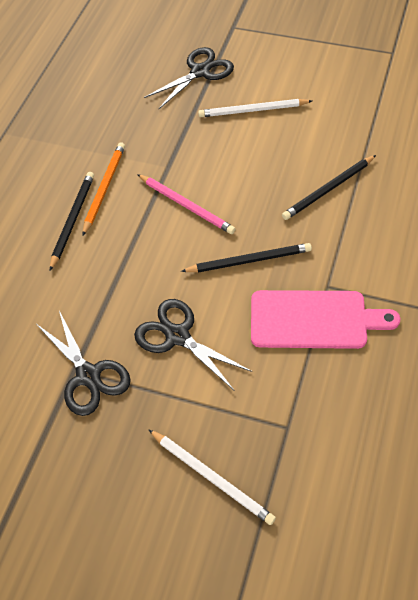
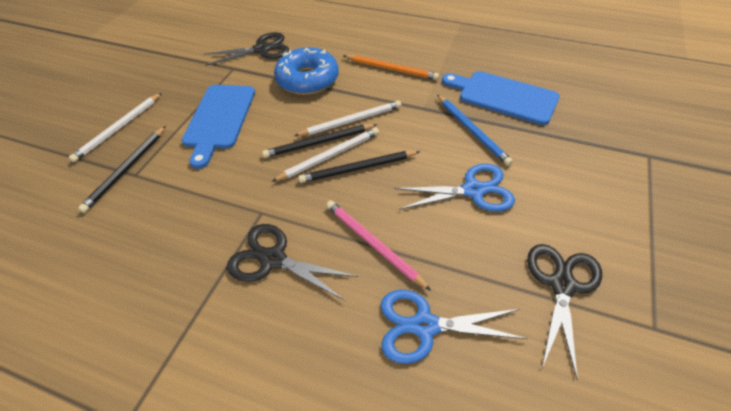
blue cutting board: none = 0 -> [182,85,255,169] [442,71,560,125] = 2
blue donut: none = 0 -> [274,47,339,95] = 1
blue pencil: none = 0 -> [437,95,513,166] = 1
blue scissors: none = 0 -> [381,290,528,364] [394,163,515,212] = 2
pink cutting board: [251,290,400,349] = 1 -> none = 0
white pencil: [148,429,276,525] [198,99,312,117] = 2 -> [69,93,162,162] [272,127,379,182] [294,100,401,136] = 3

